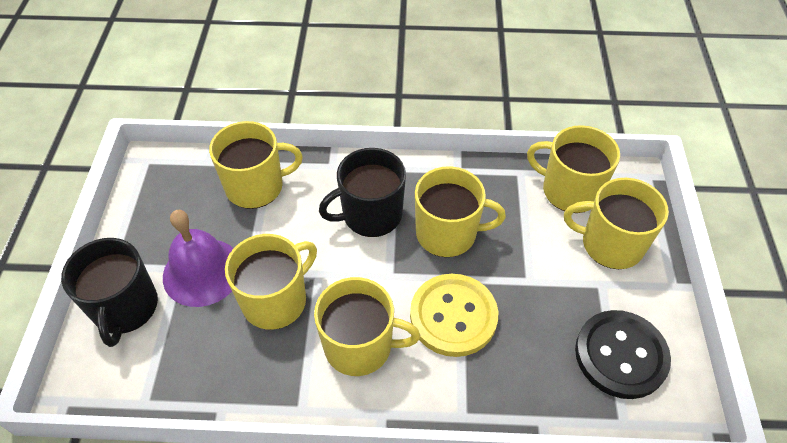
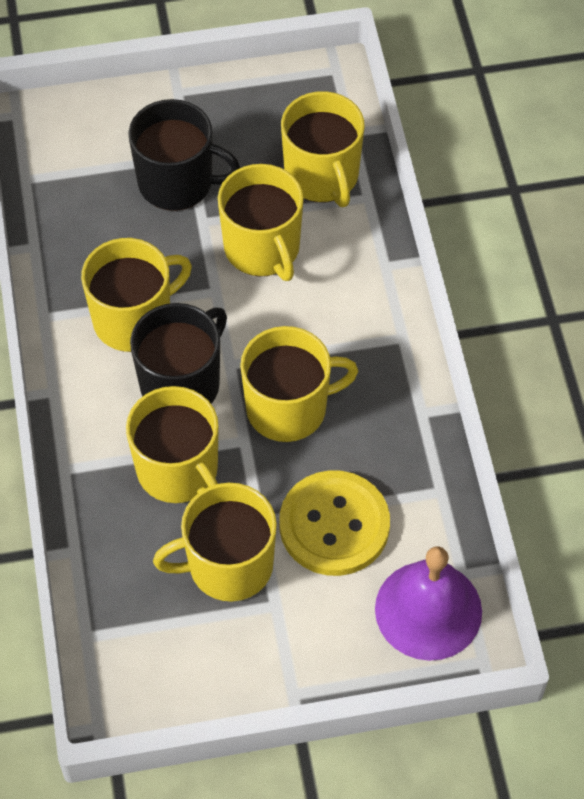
black button: [575,310,671,399] = 1 -> none = 0

